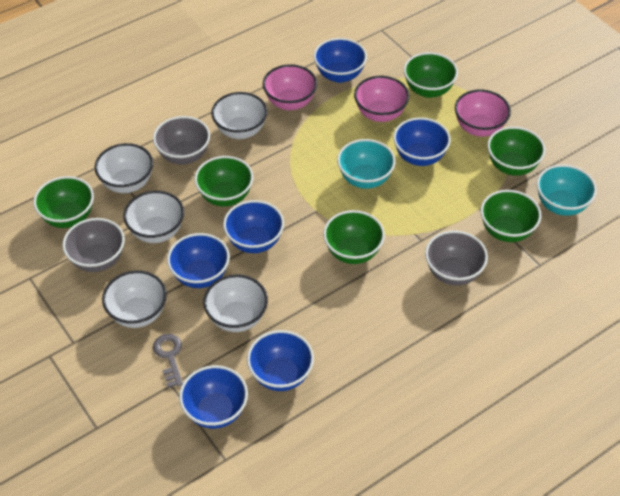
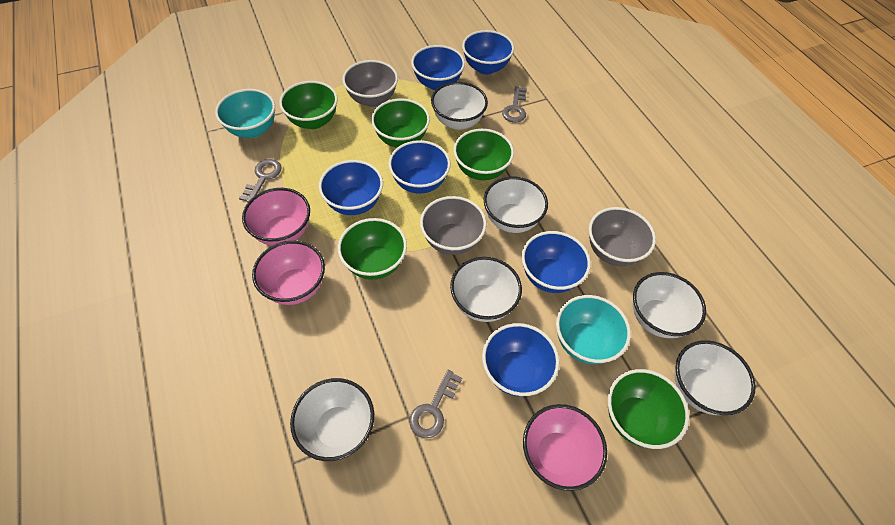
green bowl: [33,176,94,228] [194,156,253,206] [323,210,385,264] [404,52,458,98] [481,190,541,242] [487,126,545,176] = 6 -> [279,81,338,129] [338,218,407,280] [371,98,430,147] [454,129,514,180] [608,369,689,449] = 5
grey key: [153,334,183,388] = 1 -> [239,159,282,203] [409,370,462,438] [502,86,527,123] = 3
white bowl: [95,143,153,193] [102,270,167,328] [123,191,184,243] [203,275,268,332] [211,92,267,139] = 5 -> [290,378,374,461] [431,82,488,130] [450,257,522,322] [484,177,548,233] [633,272,706,338] [674,340,756,415] = 6

